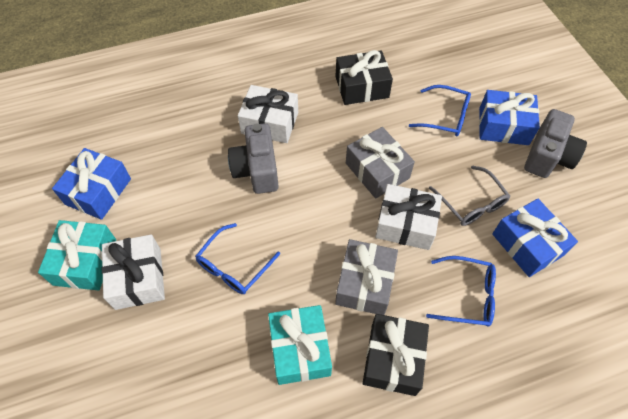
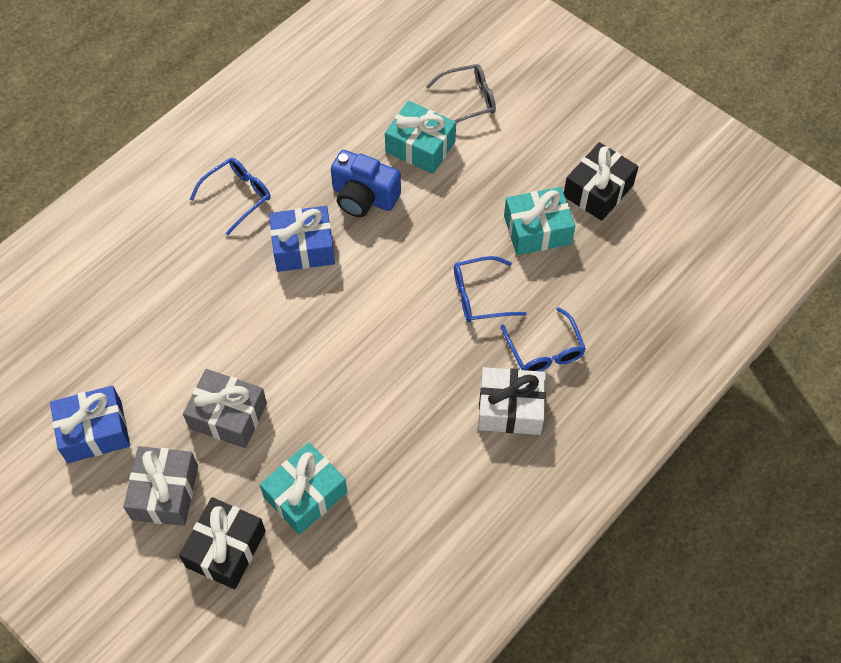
blue camera: none = 0 -> [331,150,401,217] = 1
blue gift: [52,148,131,220] [479,90,540,145] [492,199,578,277] = 3 -> [50,385,130,463] [269,206,335,272] = 2
grey camera: [228,123,279,194] [524,109,587,178] = 2 -> none = 0
turquoise gift: [38,220,116,291] [268,305,332,385] = 2 -> [260,442,347,535] [385,101,456,174] [504,187,575,255] = 3
white gift: [102,234,165,310] [238,85,298,143] [375,184,442,250] = 3 -> [478,367,546,435] = 1

